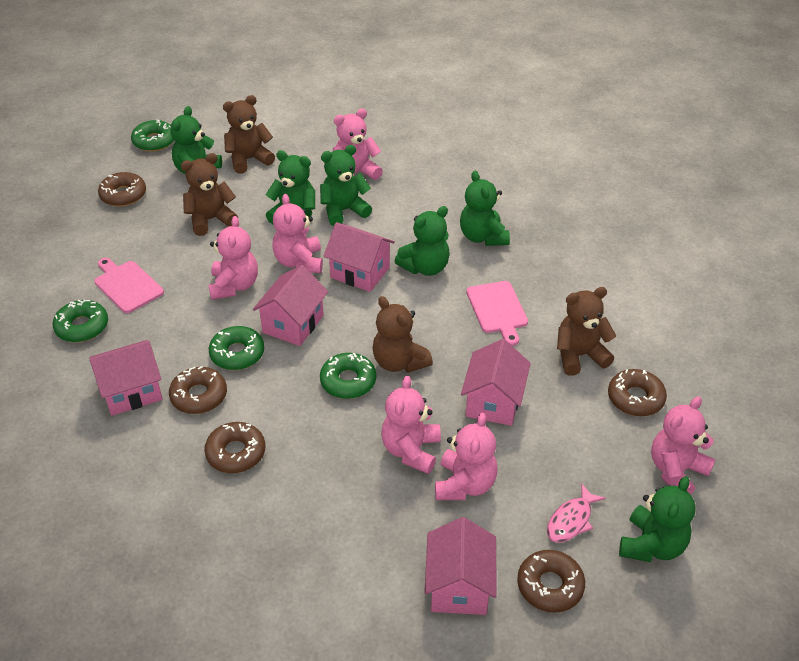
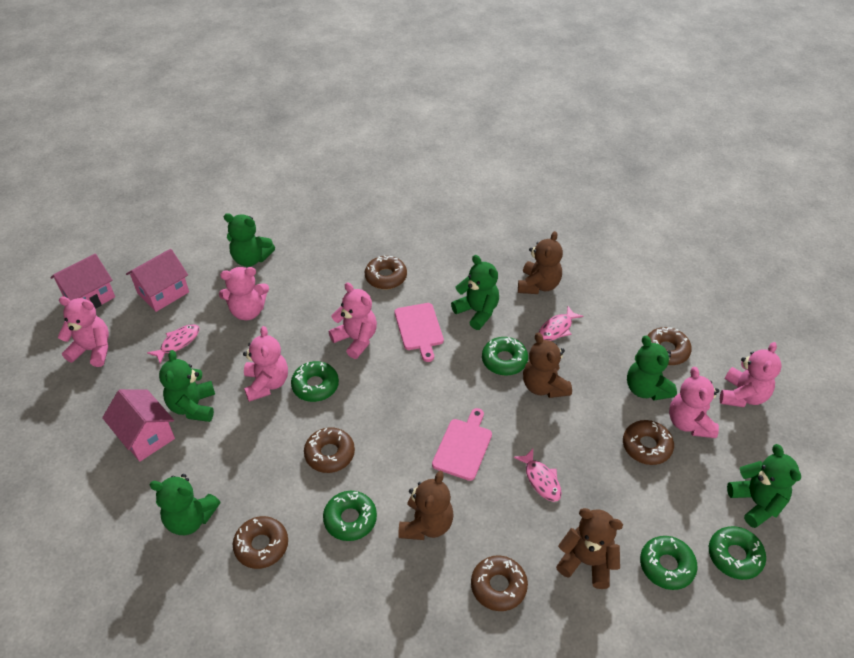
brown donut: [98,172,146,207] [169,366,227,414] [204,422,265,473] [517,550,585,613] [608,369,667,416] = 5 -> [233,516,288,569] [304,427,355,473] [365,255,407,289] [471,555,528,611] [623,420,674,465] [647,327,692,365] = 6
green donut: [53,300,108,342] [131,120,174,152] [209,326,264,370] [320,353,376,399] = 4 -> [291,361,339,402] [323,491,377,541] [482,337,528,376] [640,536,698,590] [709,526,766,580] = 5
pink fish: [547,483,606,543] = 1 -> [147,324,200,364] [514,449,562,502] [539,306,583,341] = 3
pink house: [89,340,163,416] [253,265,328,346] [324,222,395,292] [425,517,497,615] [461,339,531,426] = 5 -> [50,254,115,309] [102,389,175,462] [126,249,189,312] = 3

